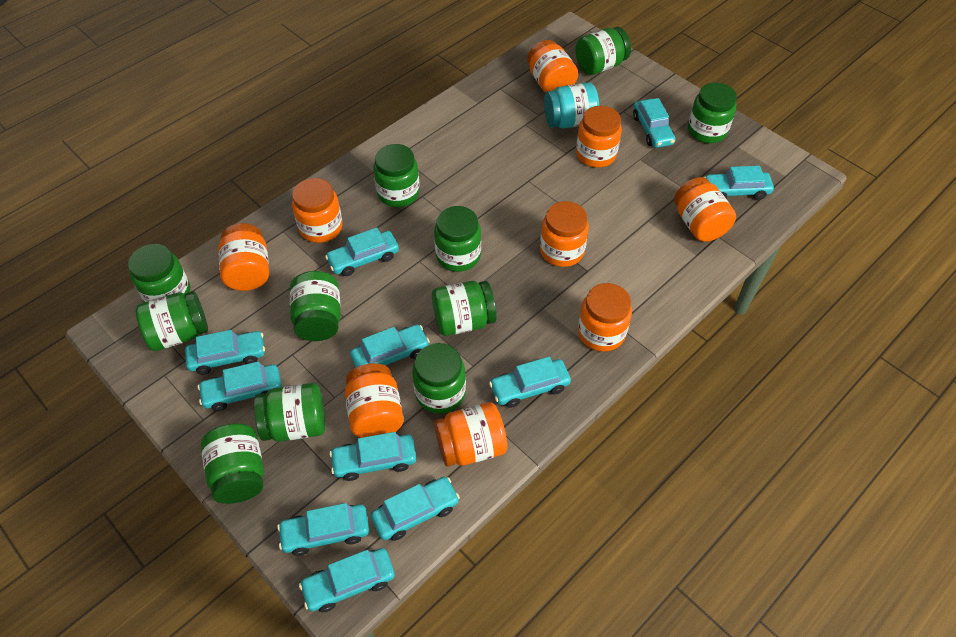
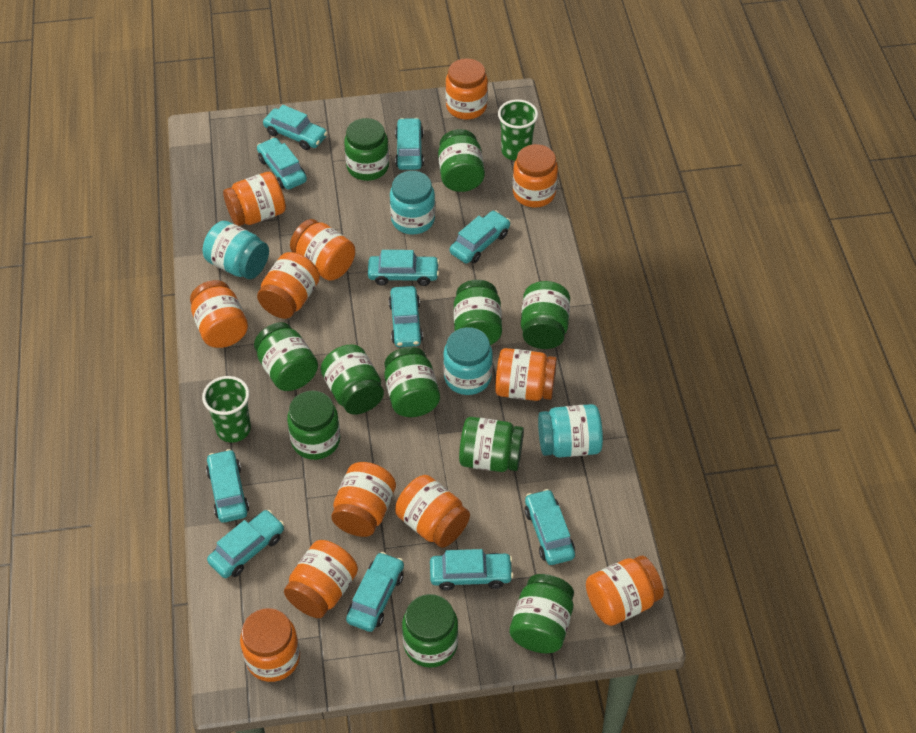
green cup: none = 0 -> [202,376,251,443] [498,99,538,161] = 2
orange jar: [218,223,269,291] [292,178,343,243] [345,363,404,438] [434,402,507,467] [527,40,578,93] [540,201,589,267] [576,106,622,167] [578,283,632,352] [674,177,736,242] = 9 -> [190,280,248,348] [223,172,286,226] [240,608,300,682] [257,252,320,319] [284,540,358,618] [290,219,355,281] [331,462,396,537] [395,475,470,548] [445,58,488,120] [495,348,557,401] [513,144,558,208] [586,556,664,626] = 12
turquoise jar: [544,82,599,128] = 1 -> [203,221,269,279] [390,171,435,235] [443,327,493,395] [538,404,603,458] = 4

